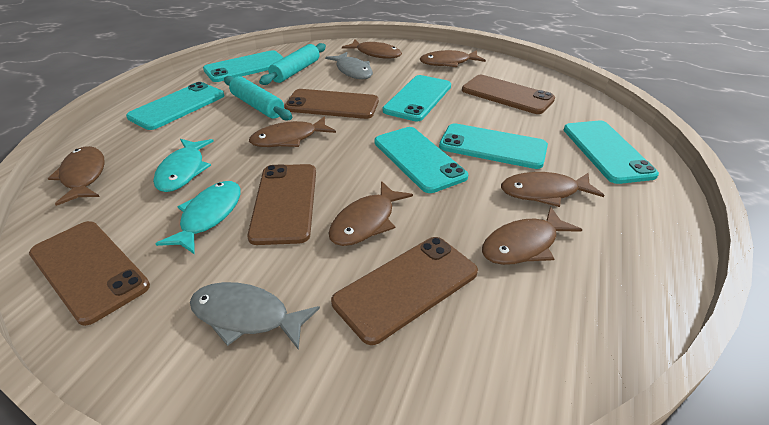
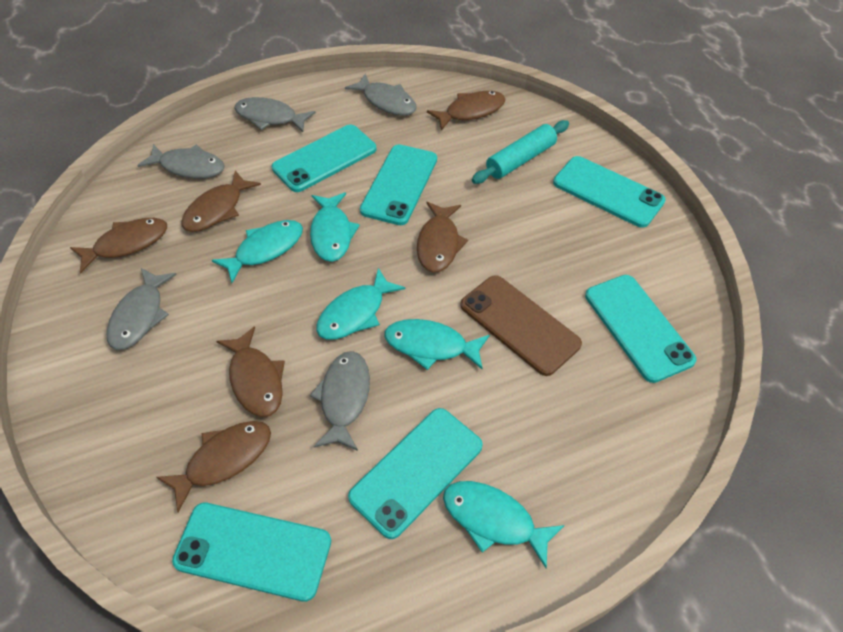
brown fish: [48,146,105,206] [249,116,336,147] [329,181,413,246] [342,40,402,59] [420,50,486,67] [482,207,583,265] [501,172,604,207] = 7 -> [70,218,167,273] [156,421,271,512] [181,170,261,232] [216,326,285,417] [417,202,468,273] [427,91,506,131] = 6
brown phone: [29,221,150,326] [247,164,316,245] [284,89,379,119] [331,237,478,345] [462,75,555,114] = 5 -> [460,275,582,376] = 1
grey fish: [190,282,320,350] [325,52,373,79] = 2 -> [106,268,177,350] [137,144,225,178] [234,97,316,132] [310,351,370,451] [345,74,417,116] = 5
turquoise fish: [153,139,214,192] [155,181,241,254] = 2 -> [212,220,303,283] [310,192,360,262] [316,268,406,340] [384,319,490,370] [443,481,565,568] = 5
turquoise rolling pin: [224,76,292,121] [259,43,326,85] = 2 -> [472,120,569,184] = 1

